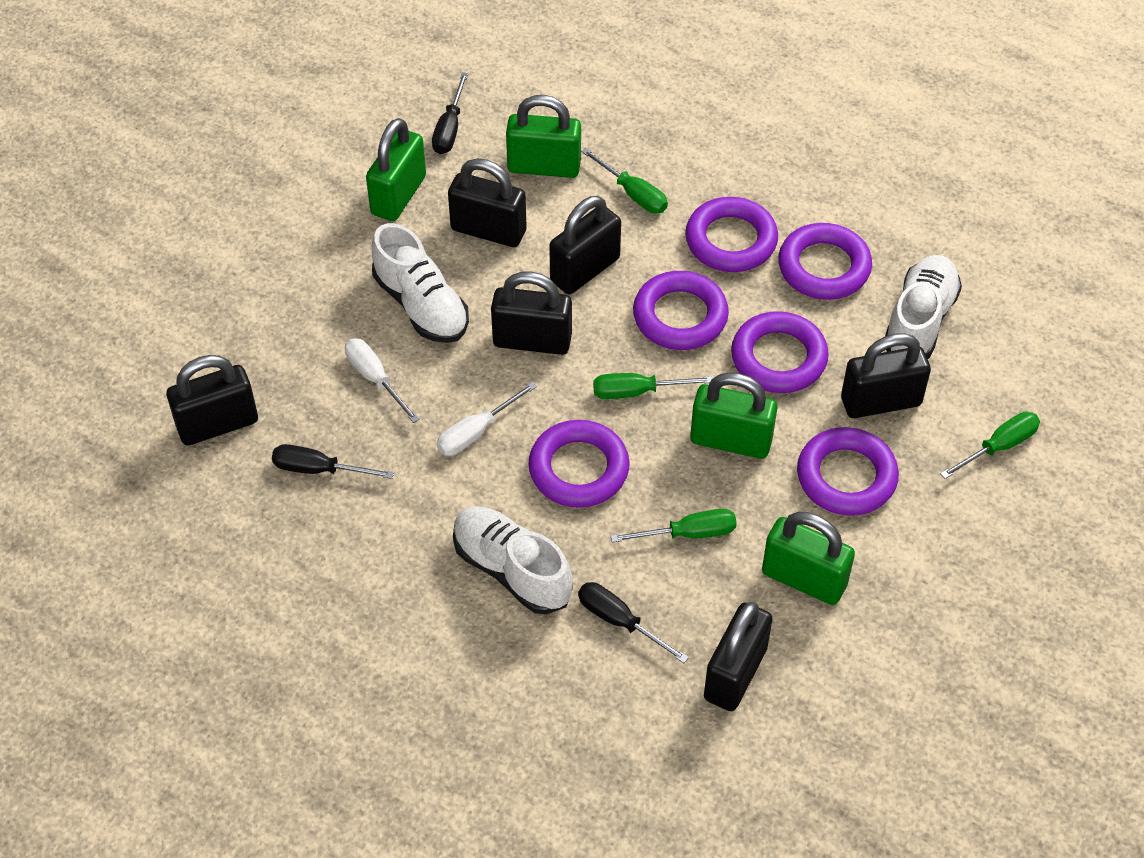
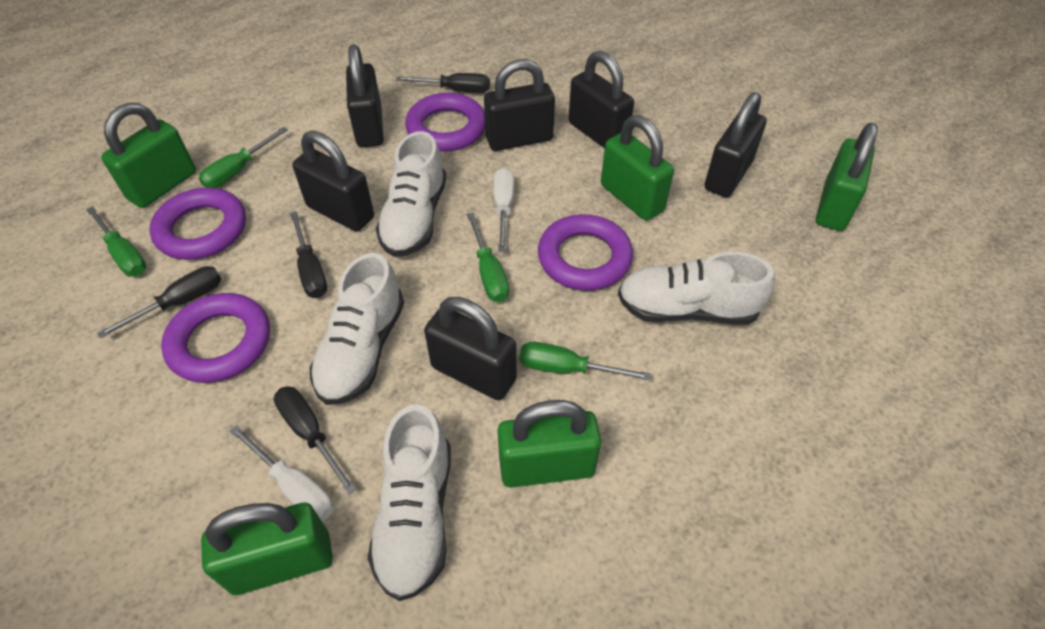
black screwdriver: [272,444,394,479] [432,72,468,154] [578,582,689,663] = 3 -> [97,266,221,339] [274,386,357,495] [290,211,327,298] [396,73,490,93] = 4
green padlock: [366,118,426,221] [506,95,581,178] [690,372,777,459] [762,512,855,605] = 4 -> [101,103,196,208] [201,503,333,595] [498,400,601,488] [601,115,674,221] [816,123,878,231] = 5
purple ring: [528,420,630,508] [633,271,729,350] [685,197,778,272] [731,311,829,393] [778,223,872,300] [797,427,899,516] = 6 -> [150,188,246,260] [161,293,270,383] [405,93,485,152] [538,214,633,291] = 4
white shoe: [372,223,469,343] [453,506,573,614] [885,255,962,359] = 3 -> [310,253,404,405] [368,404,451,601] [376,131,446,257] [618,252,775,325] = 4

